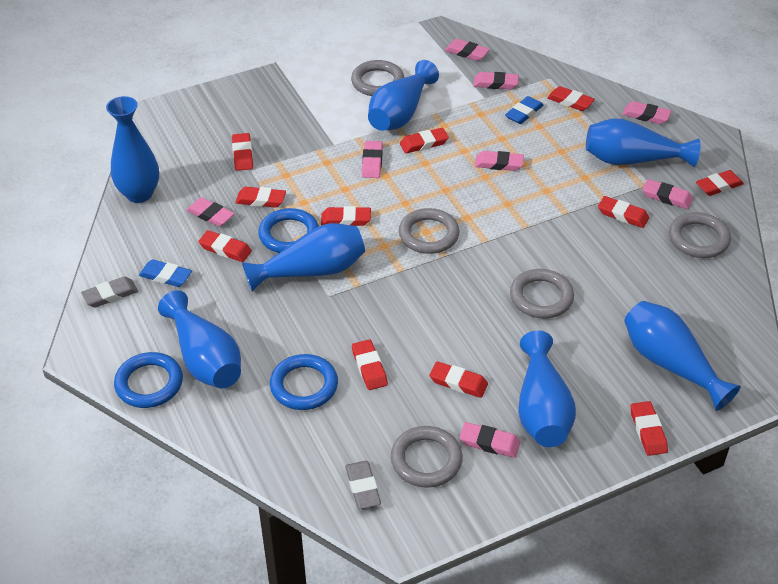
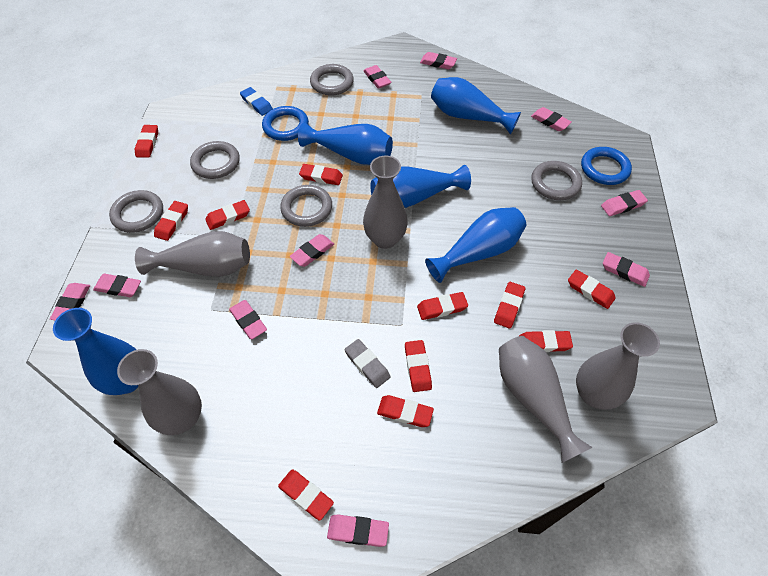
blue eraser: [139,259,192,287] [505,96,544,124] = 2 -> [240,87,273,116] = 1
blue ring: [114,352,183,408] [258,208,319,253] [270,354,338,410] = 3 -> [262,106,309,141] [581,147,632,185] = 2
blue vase: [106,96,159,203] [158,290,241,388] [242,223,365,292] [368,60,439,131] [518,330,576,447] [586,118,701,167] [624,301,741,411] = 7 -> [53,308,138,395] [298,122,393,165] [370,165,471,208] [425,207,526,283] [431,77,521,134] = 5
grey eraser: [81,277,138,308] [345,461,381,509] = 2 -> [344,339,390,388] = 1
grey vase: none = 0 -> [117,349,202,435] [135,231,250,277] [363,156,408,249] [499,336,593,463] [576,322,660,409] = 5
pink eraser: [186,197,235,227] [362,141,383,178] [445,39,490,61] [459,422,520,458] [473,72,519,89] [475,151,524,171] [622,101,671,124] [642,179,693,209] = 8 -> [50,283,90,320] [93,274,141,297] [229,300,267,339] [290,234,334,267] [327,514,389,547] [364,65,391,89] [420,52,457,69] [531,107,572,131] [601,190,648,216] [603,252,650,287] = 10

